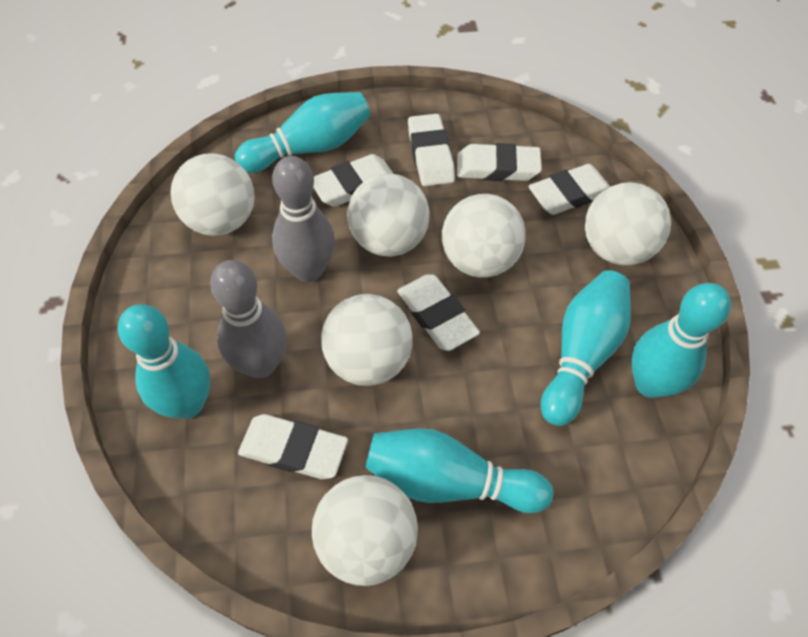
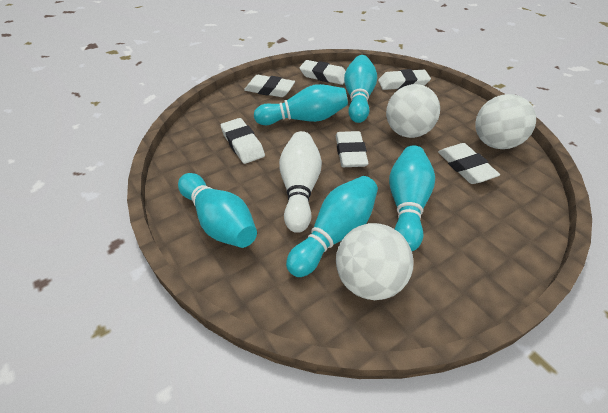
grey bowling pin: [210,260,287,378] [272,156,335,282] = 2 -> none = 0
white ball: [170,153,255,236] [312,475,418,586] [321,294,413,386] [347,174,430,257] [442,194,526,278] [585,182,671,265] = 6 -> [336,223,414,300] [386,84,440,138] [475,94,536,149] = 3
white bowling pin: none = 0 -> [279,131,322,233] = 1

